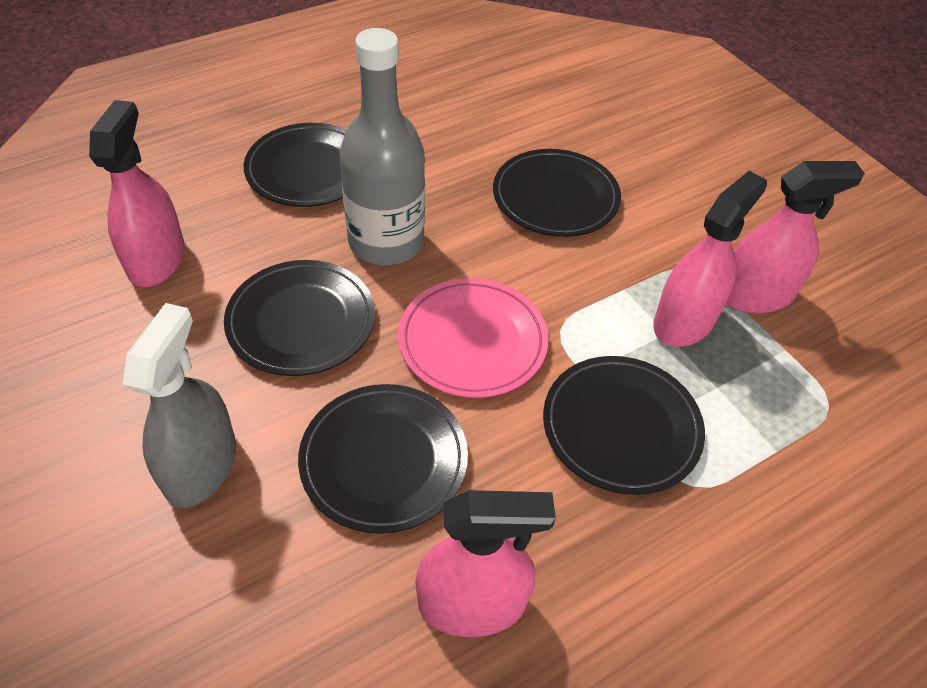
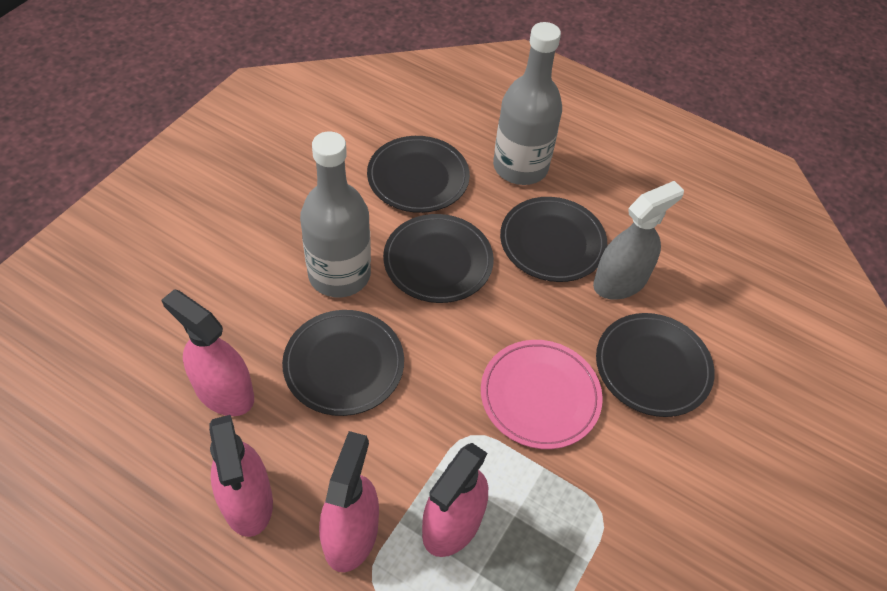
grey bottle: [340,28,425,265] = 1 -> [300,132,371,297] [493,22,562,185] = 2

